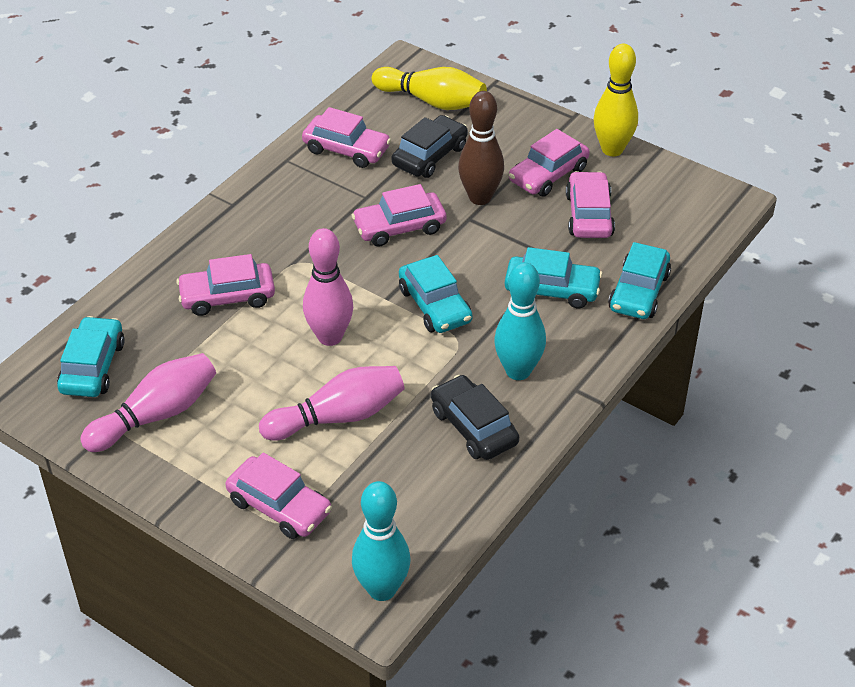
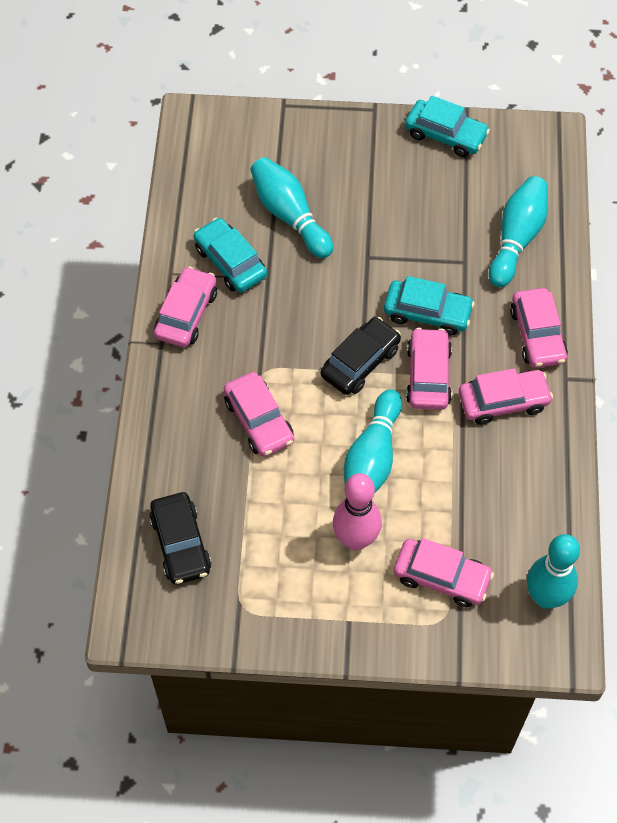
brown bowling pin: [458,91,504,205] = 1 -> none = 0
pink bowling pin: [80,353,216,452] [259,366,405,441] [303,228,353,346] = 3 -> [333,473,382,550] = 1
turquoise bowling pin: [352,481,410,601] [494,262,546,380] = 2 -> [250,157,333,258] [344,389,402,496] [489,176,548,287] [527,534,580,609] = 4
turquoise car: [57,316,125,397] [399,255,473,333] [505,247,603,308] [608,242,671,319] = 4 -> [194,218,267,292] [384,276,475,336] [405,95,490,157] = 3
yellow bowling pin: [372,67,487,110] [593,44,638,156] = 2 -> none = 0

